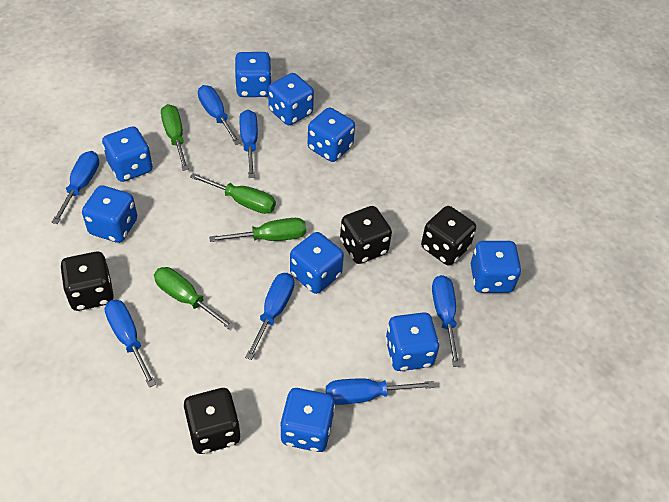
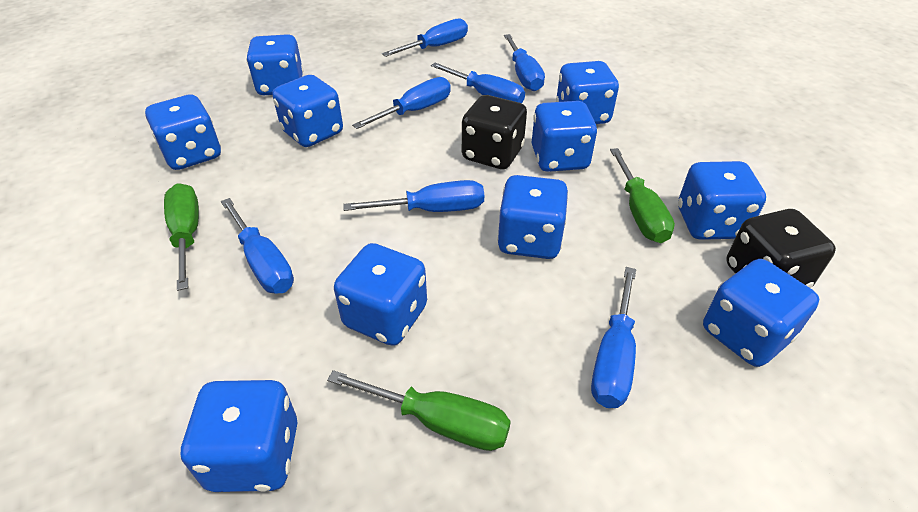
black dice: [60,252,114,311] [183,388,240,454] [340,206,392,264] [421,206,476,265] = 4 -> [462,95,527,169] [726,209,836,288] = 2
blue dice: [82,185,137,243] [102,126,153,182] [235,52,272,97] [268,73,314,125] [280,388,335,452] [290,232,344,294] [308,107,355,162] [385,312,440,371] [471,241,521,293] = 9 -> [145,95,221,170] [181,380,298,492] [246,34,303,95] [272,75,343,147] [334,243,427,346] [497,175,569,259] [532,101,597,172] [556,61,619,124] [678,161,766,240] [703,259,819,367] = 10
green screwdriver: [154,267,235,331] [161,104,189,171] [190,173,276,214] [209,218,306,242] = 4 -> [164,183,199,291] [327,370,511,451] [610,148,675,243] = 3

